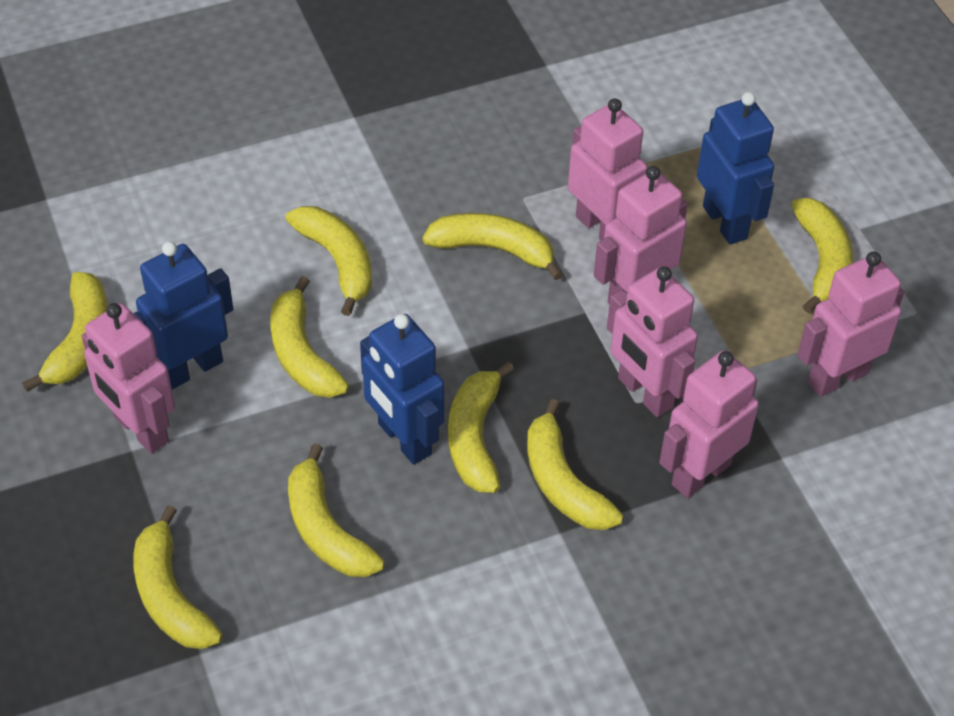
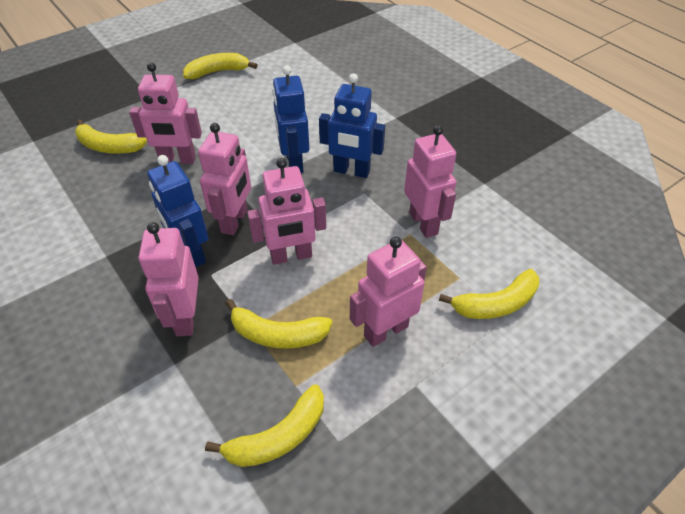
yellow banana: [22,272,108,392] [133,505,223,649] [270,276,349,398] [286,206,372,316] [288,443,385,577] [423,213,563,280] [448,361,514,493] [527,399,623,530] [791,198,853,313] = 9 -> [75,119,147,154] [183,53,257,79] [205,384,324,467] [225,299,332,349] [439,269,539,319] = 5

